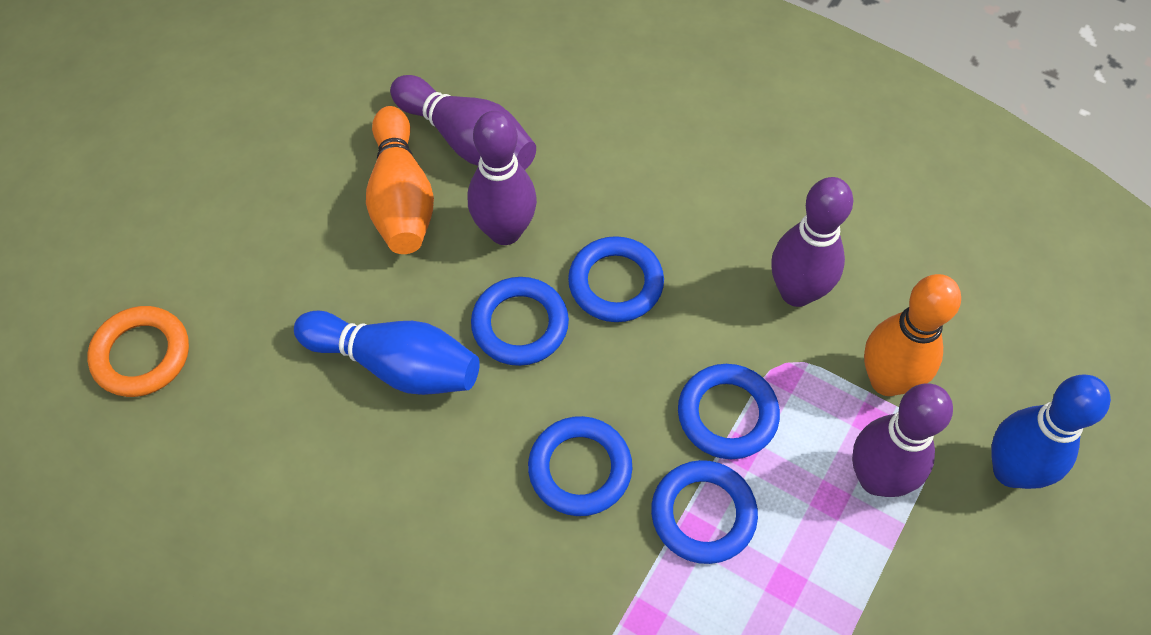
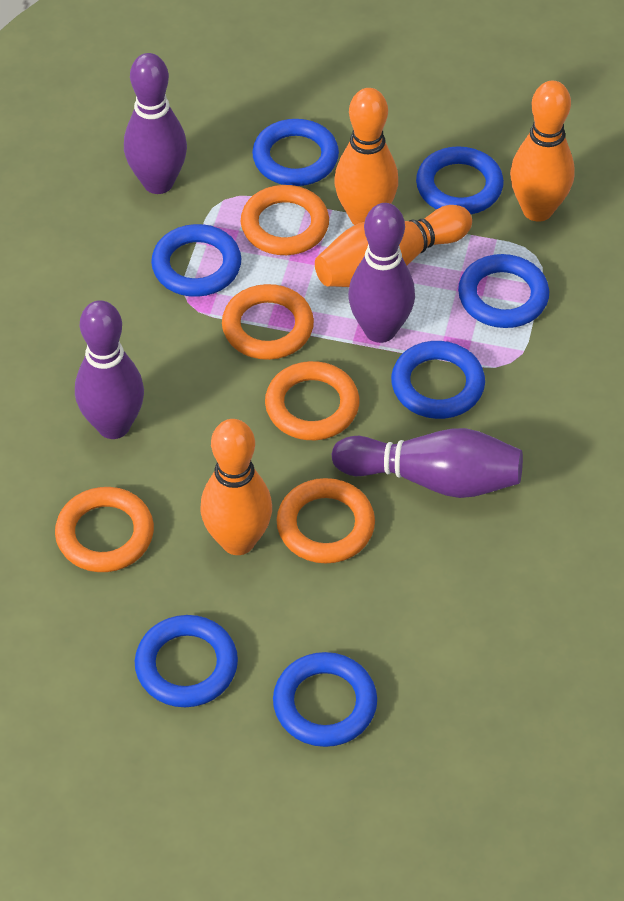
blue bowling pin: [294,310,480,395] [991,375,1111,489] = 2 -> none = 0
blue ring: [471,277,569,366] [528,416,632,516] [568,236,664,322] [651,460,758,564] [678,364,780,459] = 5 -> [135,615,238,707] [151,224,241,297] [252,119,339,186] [273,652,377,747] [391,341,485,419] [416,146,504,214] [458,254,549,328] = 7
orange bowling pin: [366,106,434,254] [864,274,961,396] = 2 -> [201,419,272,555] [315,205,472,287] [334,88,398,225] [510,81,575,222] = 4
orange ring: [87,306,189,397] = 1 -> [55,487,154,572] [222,284,314,360] [241,185,329,255] [265,361,359,440] [277,478,375,564] = 5

